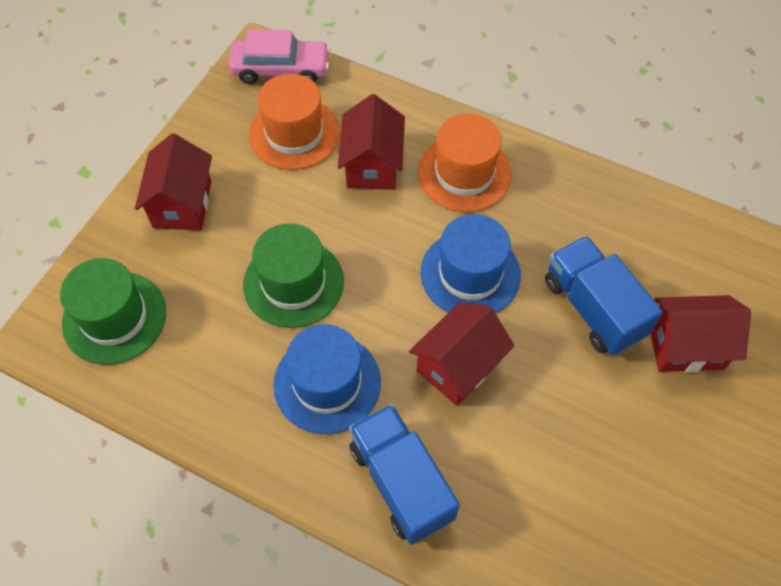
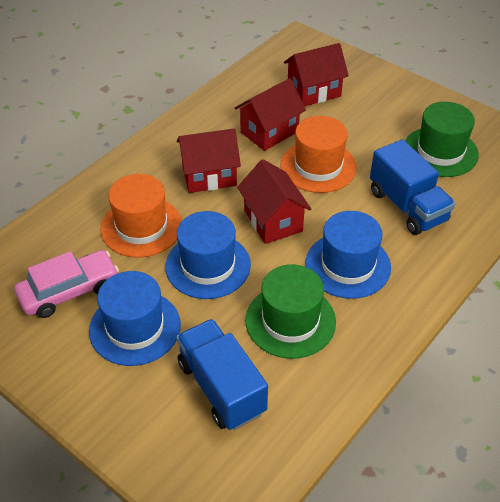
blue hat: [273,324,381,434] [421,214,521,313] = 2 -> [89,271,181,366] [165,211,251,299] [305,211,391,299] = 3

